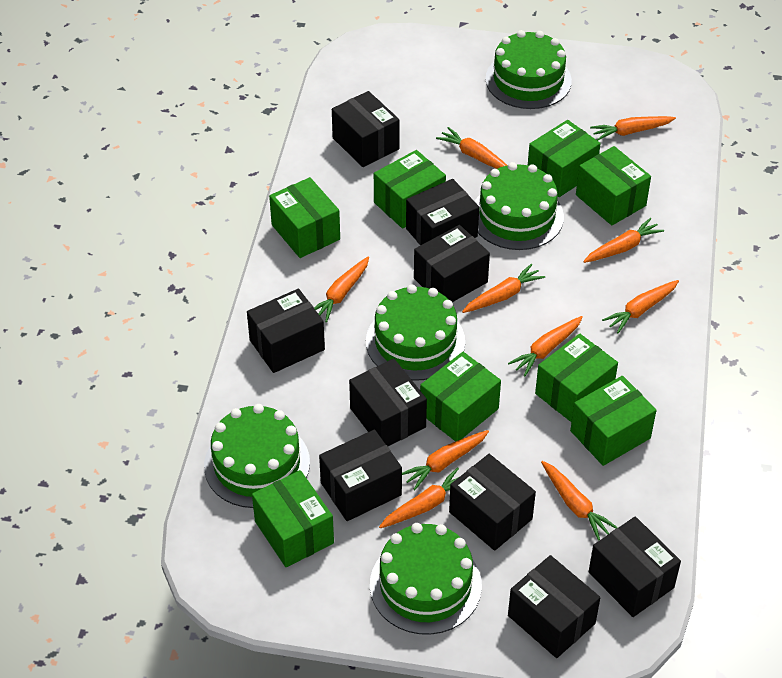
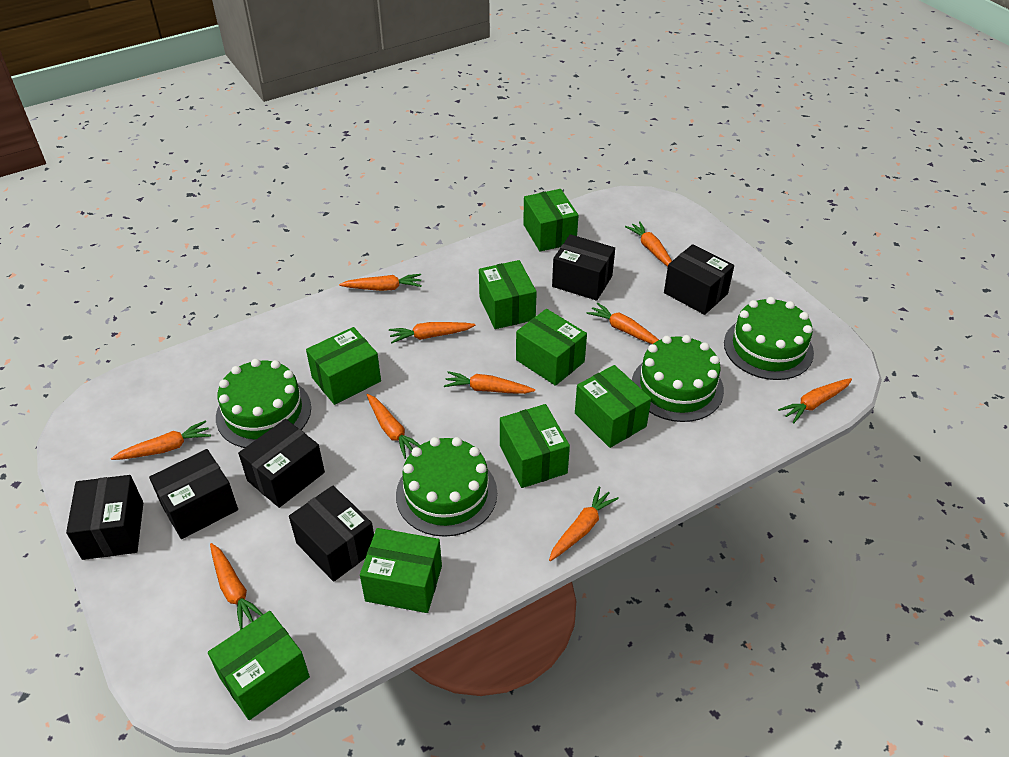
black box: [247,289,325,373] [319,430,402,521] [332,91,400,167] [349,359,427,446] [406,179,479,245] [414,225,490,302] [449,454,536,551] [508,555,600,658] [589,517,681,617] = 9 -> [66,475,143,560] [149,449,238,539] [238,419,325,508] [289,486,374,582] [552,234,615,301] [664,244,734,315] = 6
green cake: [204,404,310,508] [366,284,465,381] [370,523,482,635] [474,162,564,250] [486,30,572,109] = 5 -> [216,359,311,448] [396,437,497,537] [632,335,724,422] [724,297,814,380] = 4

